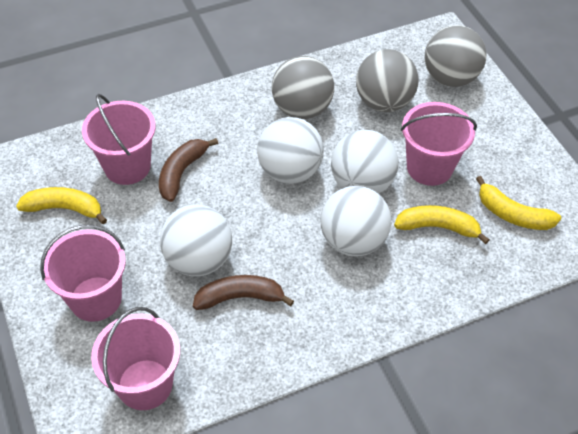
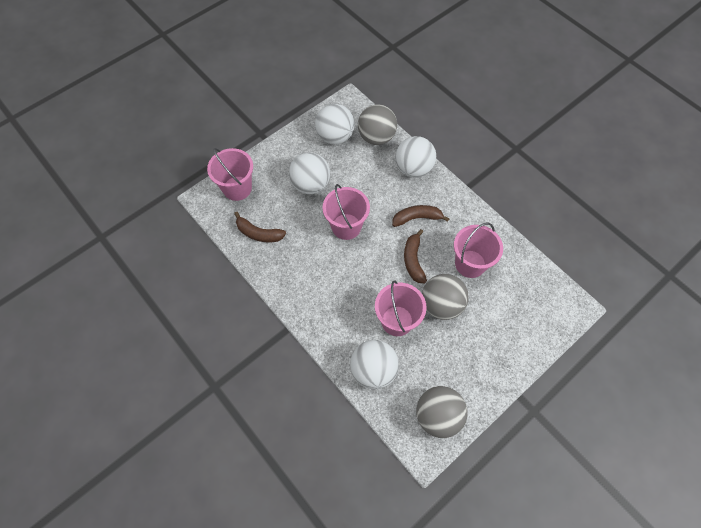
brown banana: [159,138,218,202] [193,275,294,310] = 2 -> [234,212,286,242] [392,205,449,227] [404,229,427,283] = 3
yellow banana: [16,187,107,224] [394,205,489,244] [476,176,562,230] = 3 -> none = 0

